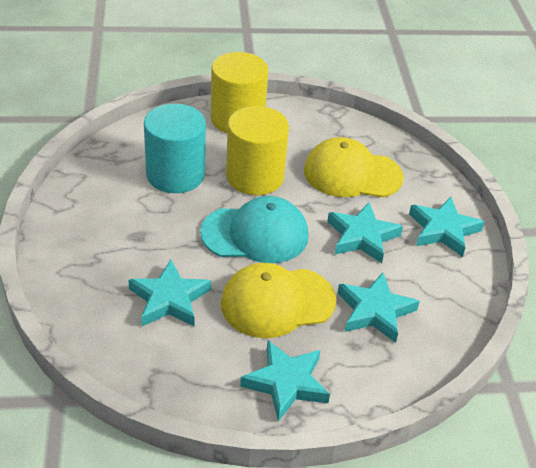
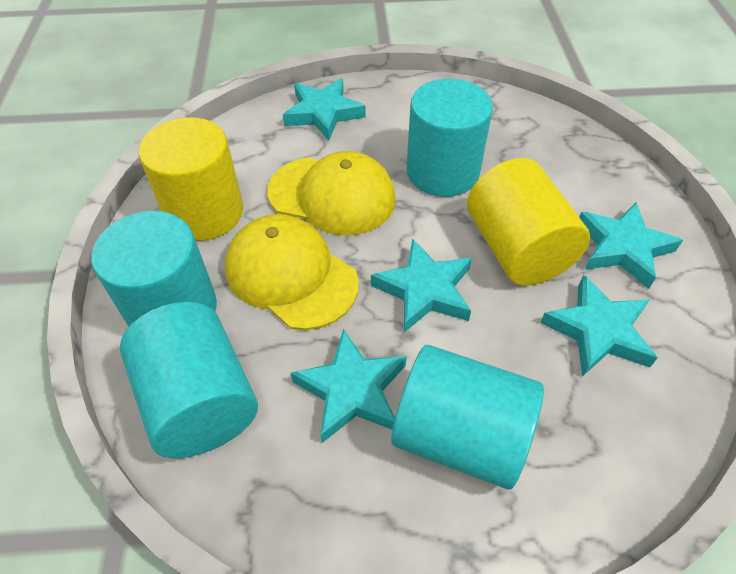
turquoise cap: [200,196,308,263] = 1 -> none = 0
turquoise cylinder: [144,104,206,193] = 1 -> [91,211,217,327] [120,302,258,458] [391,345,544,489] [406,79,493,197] = 4

